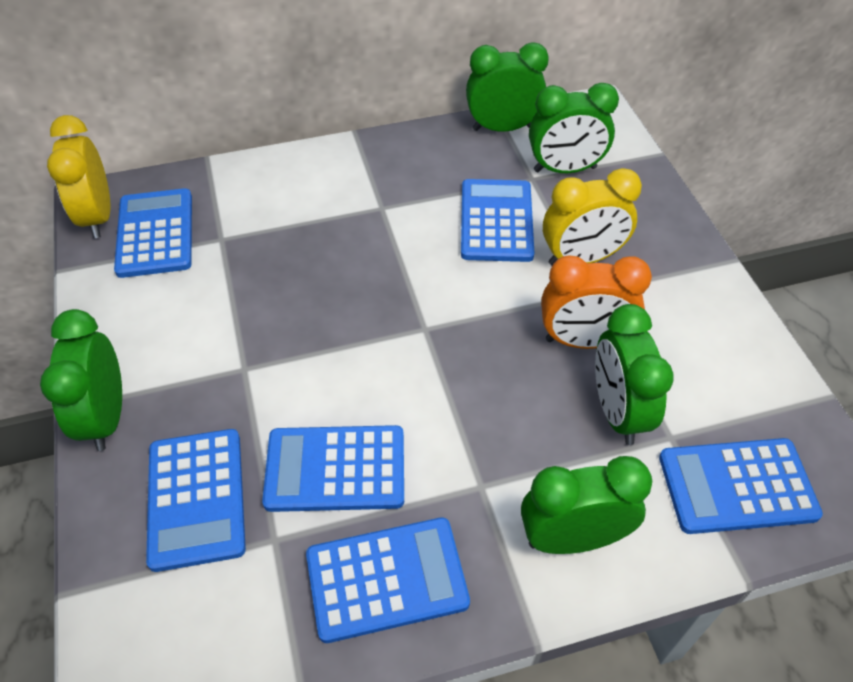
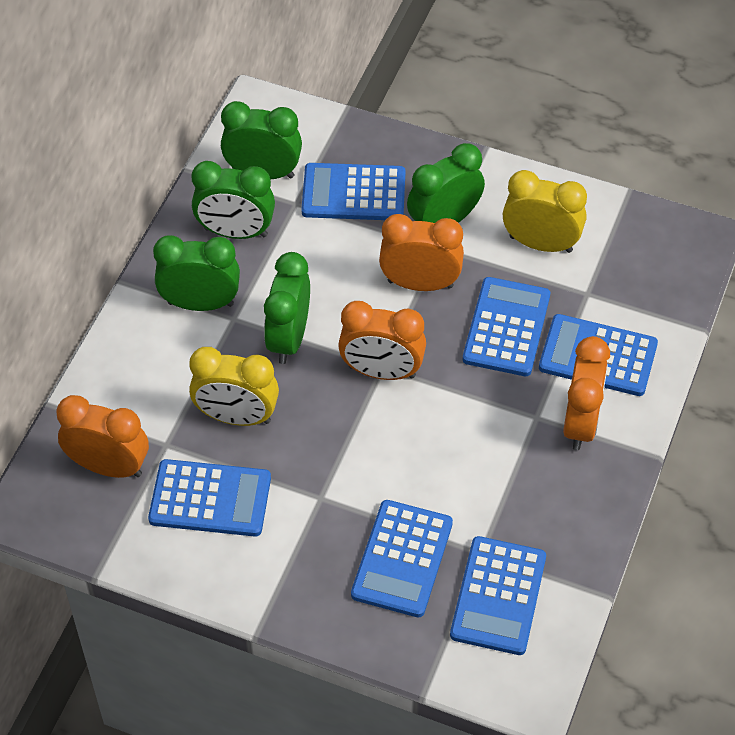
orange clock: [541,255,652,349] = 1 -> [56,395,149,478] [338,301,426,380] [379,214,464,291] [563,336,610,450] = 4

